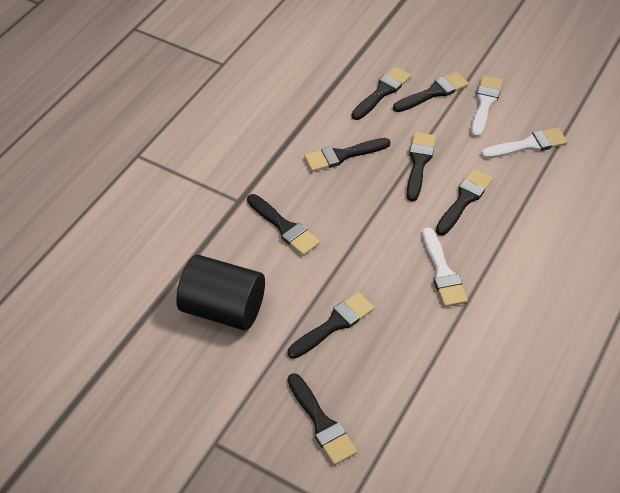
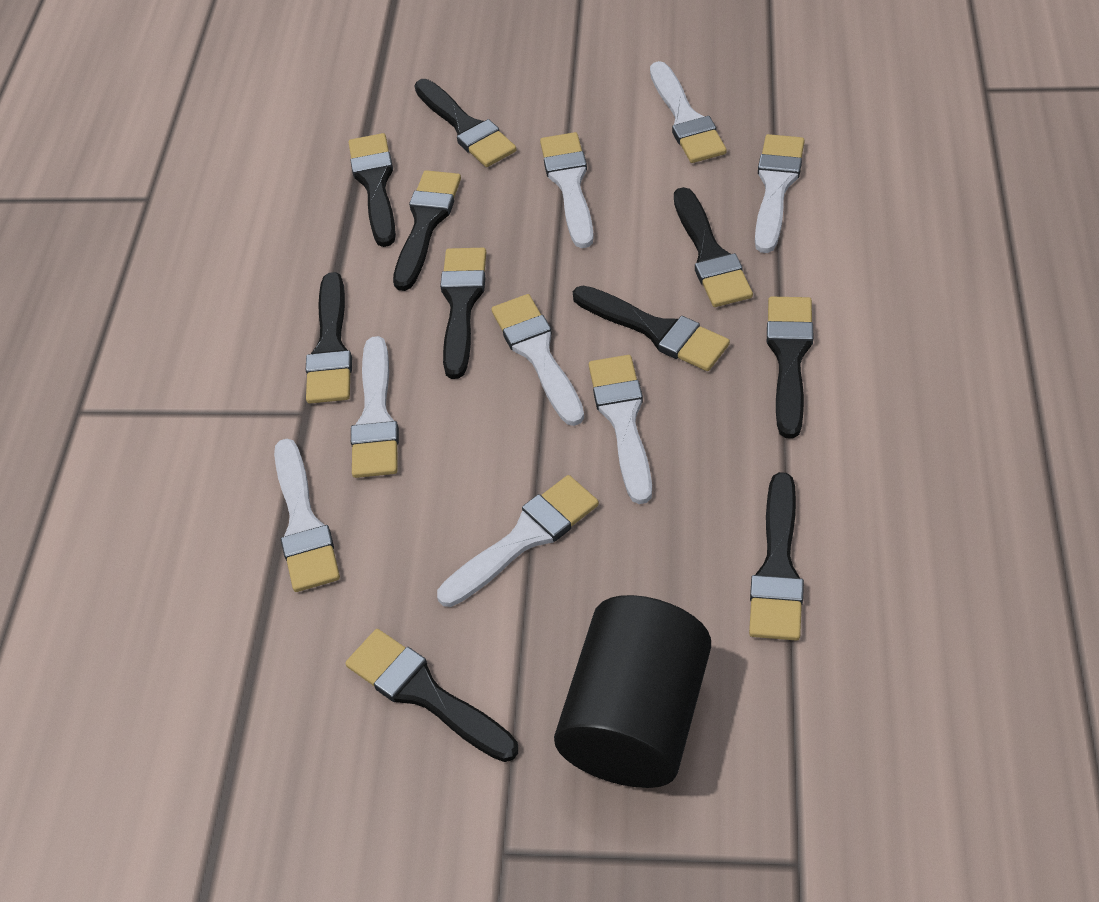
black brush: [247,194,320,256] [288,292,374,359] [288,373,357,465] [304,138,391,172] [352,66,411,120] [393,72,469,112] [407,132,436,201] [436,169,493,235] = 8 -> [306,272,352,404] [345,629,518,762] [348,133,396,247] [393,170,461,291] [415,79,516,167] [440,248,486,379] [573,286,730,371] [674,187,753,307] [749,472,804,641] [767,297,813,438] = 10
white brush: [422,227,468,307] [471,76,503,138] [481,127,567,159] = 3 -> [274,439,340,592] [351,336,399,478] [437,475,599,607] [491,294,584,426] [540,132,594,248] [589,355,652,504] [650,61,727,163] [755,134,805,253] = 8

